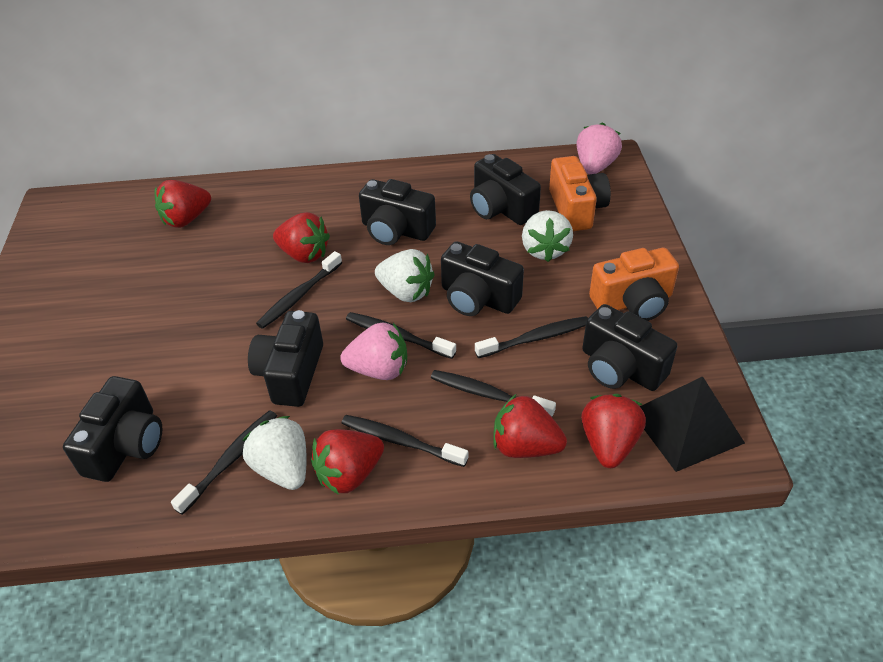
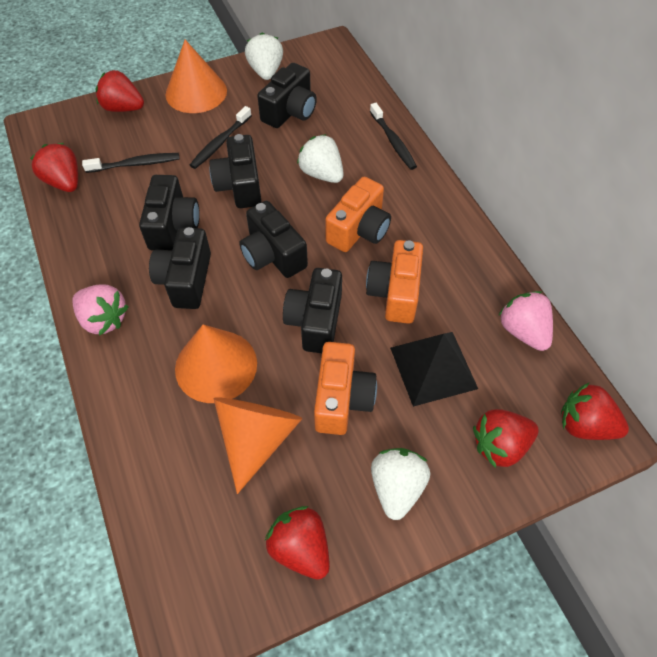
black toothbrush: [171,410,277,515] [256,251,342,329] [341,415,468,467] [346,312,456,359] [431,370,556,417] [475,316,588,358] = 6 -> [82,153,180,173] [190,106,252,169] [370,103,417,170] = 3
orange camera: [549,156,611,231] [589,248,679,321] = 2 -> [314,342,377,435] [325,177,391,252] [366,240,423,324] = 3
orange cone: none = 0 -> [166,40,227,113] [175,324,257,403] [213,397,302,494] = 3

